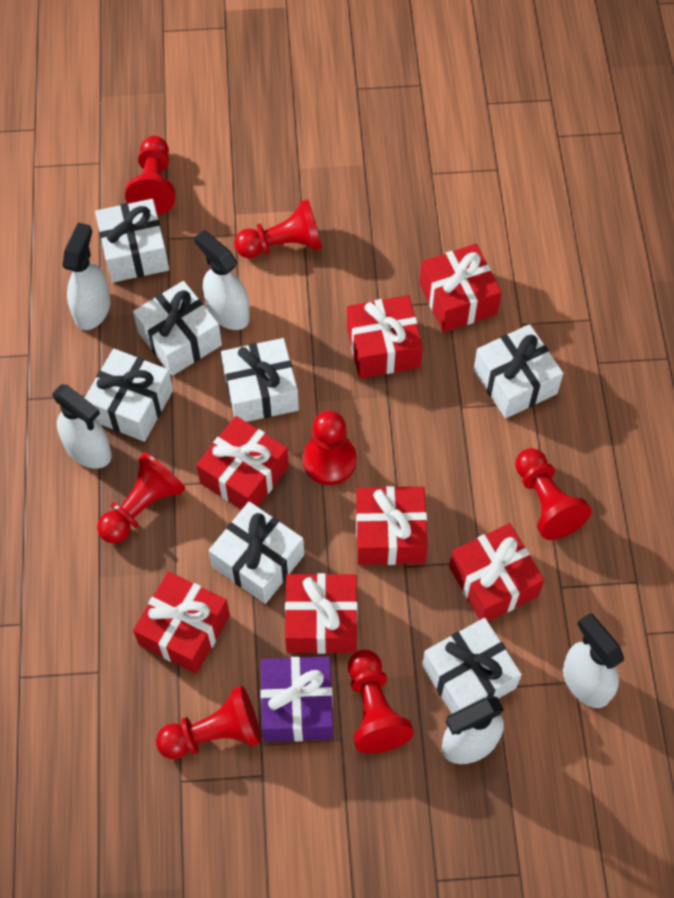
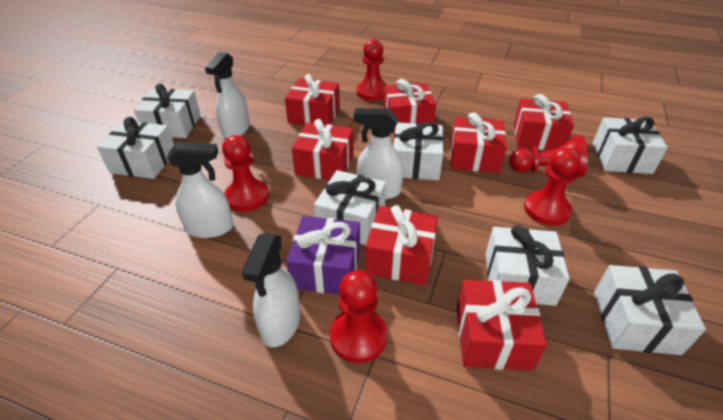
red pawn: [97,452,186,544] [125,136,176,215] [156,686,261,759] [234,199,323,258] [303,411,357,485] [348,650,414,754] [515,448,592,540] = 7 -> [222,135,269,212] [330,270,387,363] [357,39,388,101] [509,135,588,177] [524,147,581,226] = 5
white spray bottle: [52,384,112,469] [62,223,111,330] [194,230,250,330] [442,696,504,764] [563,613,624,708] = 5 -> [167,142,233,238] [205,52,250,138] [242,233,300,347] [354,108,403,199] = 4

